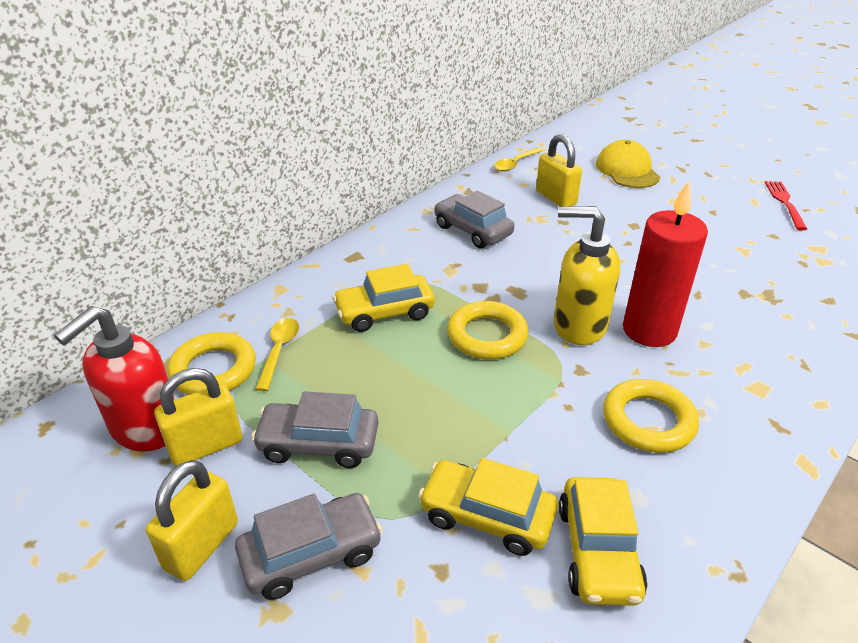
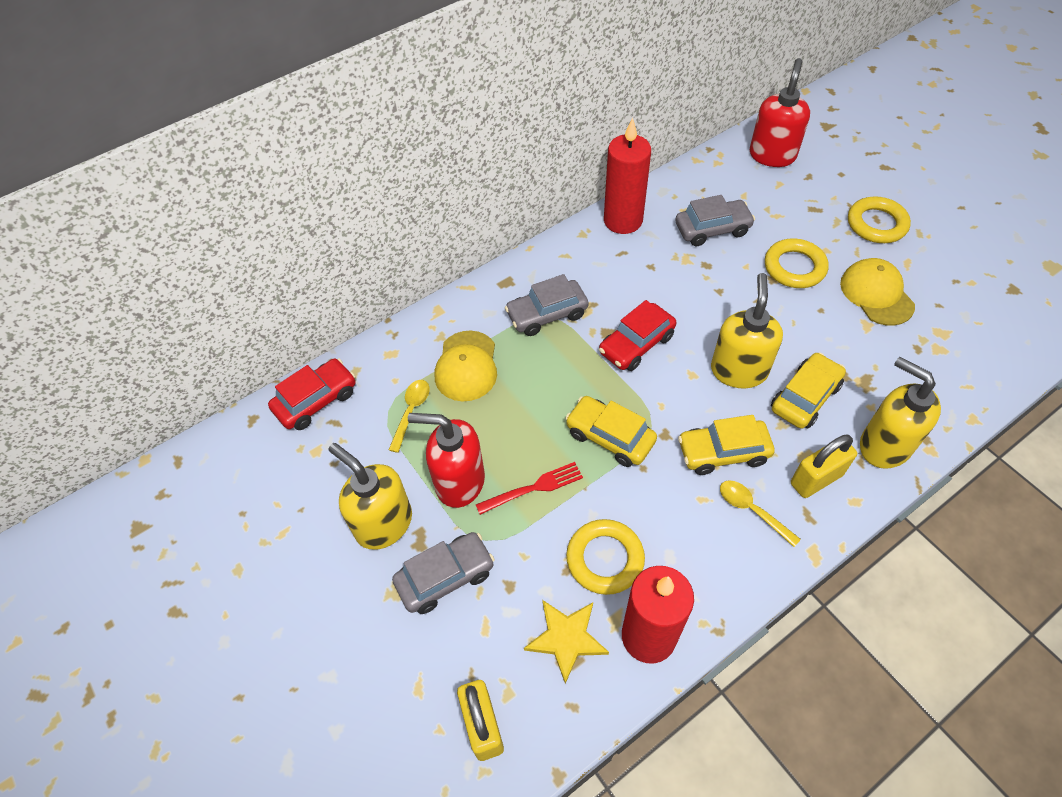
red candle: [623,181,708,347] = 1 -> [604,117,651,234] [622,566,694,664] = 2
red car: none = 0 -> [268,359,356,430] [599,300,676,371] = 2
red soap dispenser: [54,306,175,452] = 1 -> [408,413,485,508] [750,58,810,167] = 2
yellow cap: [596,140,660,188] = 1 -> [435,331,497,401] [840,258,915,326] = 2
yellow padlock: [146,460,238,581] [154,368,242,466] [536,134,582,206] = 3 -> [457,680,504,761] [791,434,857,498] = 2
yellow soap dispenser: [554,206,620,345] = 1 -> [328,443,412,550] [711,273,783,388] [860,357,941,469] = 3
yellow star: none = 0 -> [524,600,609,684] = 1

